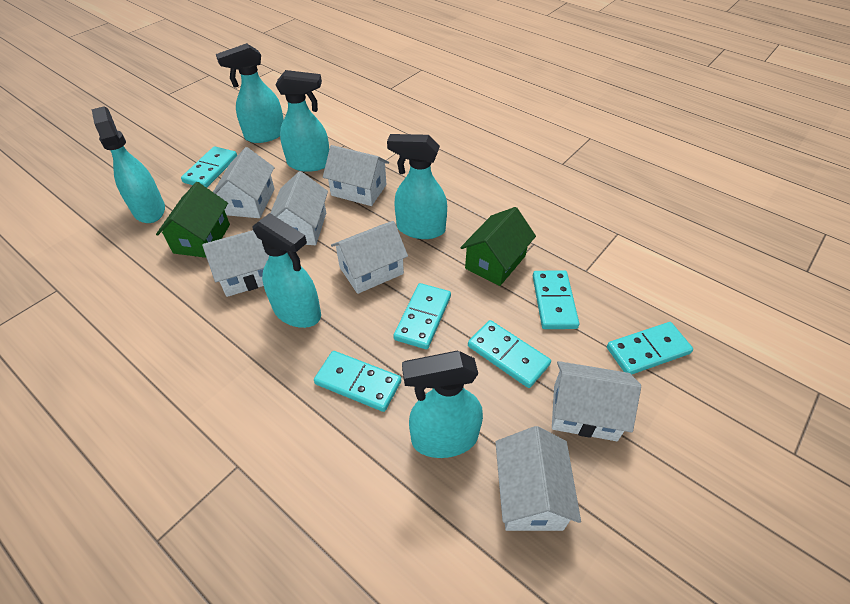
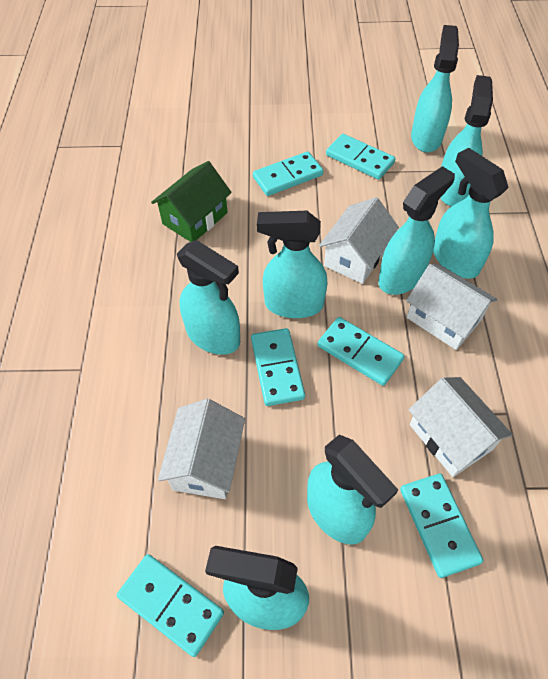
green house: [156,182,230,258] [460,207,536,286] = 2 -> [151,161,232,242] = 1
turquoise spray bottle: [92,106,165,223] [216,43,284,143] [252,213,321,328] [276,70,329,172] [387,134,447,239] [402,351,483,458] = 6 -> [177,240,240,355] [205,546,309,630] [257,211,327,318] [307,435,398,544] [378,166,455,295] [411,25,459,152] [433,148,508,279] [440,75,493,206] = 8
white house: [202,230,269,297] [213,147,275,218] [270,171,328,245] [323,145,389,206] [331,221,408,294] [495,426,581,531] [552,361,641,441] = 7 -> [158,399,245,499] [319,197,399,284] [406,264,497,350] [408,377,513,477] = 4

